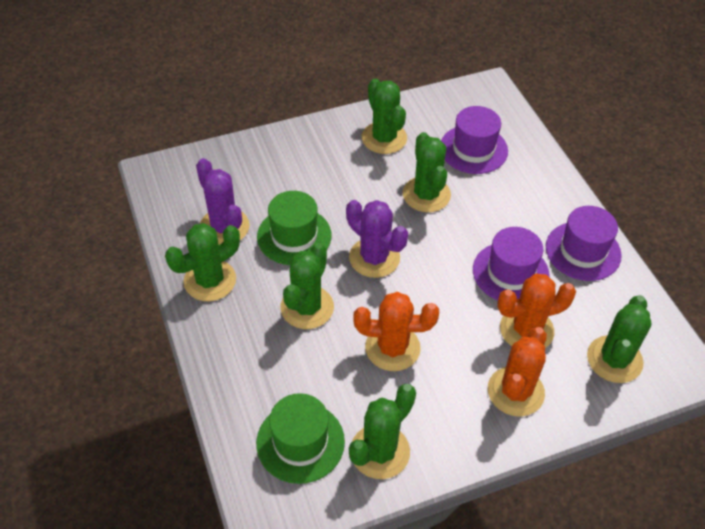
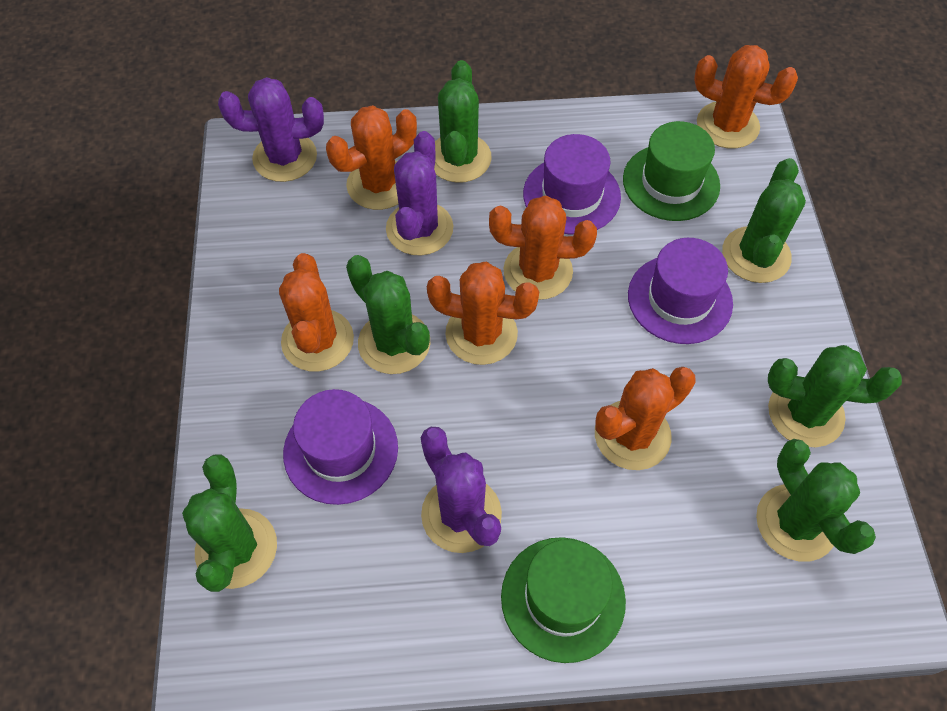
orange cactus: [353,292,439,371] [488,327,547,417] [497,274,576,348] = 3 -> [279,253,354,372] [326,105,417,210] [427,262,539,365] [489,195,597,300] [595,367,696,470] [694,45,798,149] = 6
purple cactus: [196,158,250,245] [346,200,408,278] = 2 -> [218,77,324,182] [386,131,453,256] [421,427,502,553] = 3

